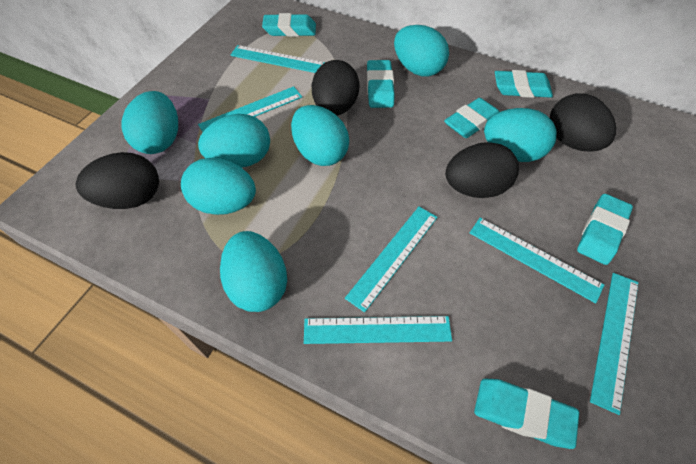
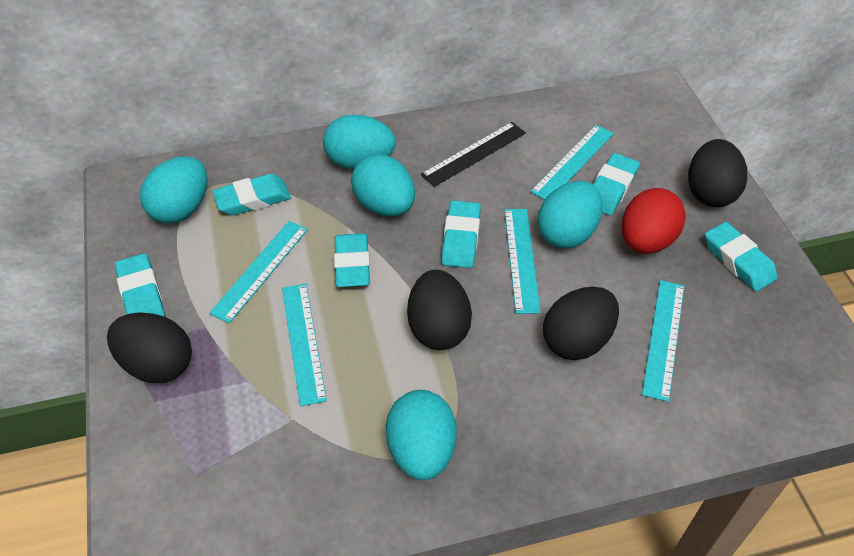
black ruler: none = 0 -> [421,122,526,187] = 1
red egg: none = 0 -> [622,188,686,254] = 1
turquoise egg: [122,91,178,154] [181,157,256,215] [198,114,270,167] [220,231,287,312] [291,105,349,166] [394,25,449,77] [484,108,556,162] = 7 -> [140,156,208,223] [323,115,396,169] [351,154,415,216] [386,390,457,480] [537,181,603,249] = 5
turquoise ruler: [198,86,302,132] [230,45,325,73] [304,316,452,344] [345,207,438,312] [470,218,604,303] [590,273,638,415] = 6 -> [209,221,308,323] [282,284,327,406] [504,209,541,314] [530,125,614,200] [642,280,684,402] = 5

